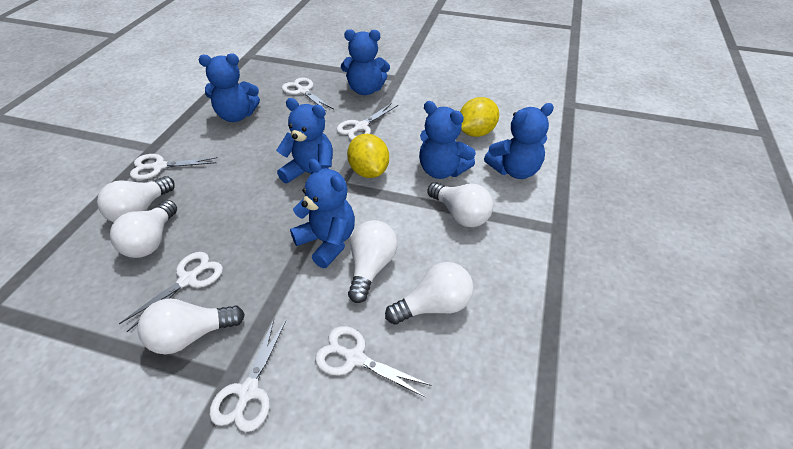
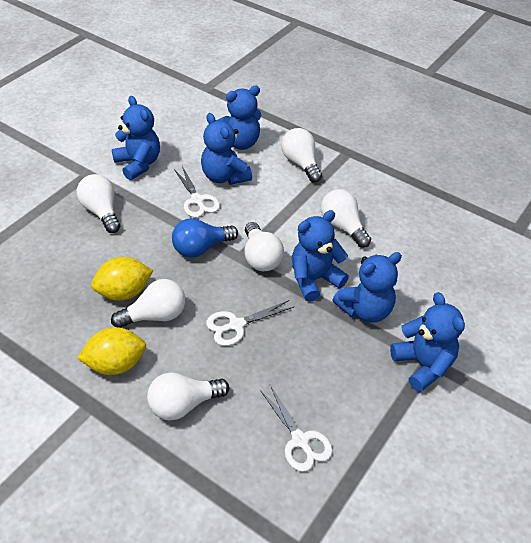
blue light bulb: none = 0 -> [172,218,238,258] = 1
white scissors: [119,252,223,332] [130,154,218,180] [209,319,286,432] [282,77,334,112] [315,326,432,398] [336,103,398,140] = 6 -> [174,166,220,217] [206,300,294,346] [260,385,333,472] = 3

